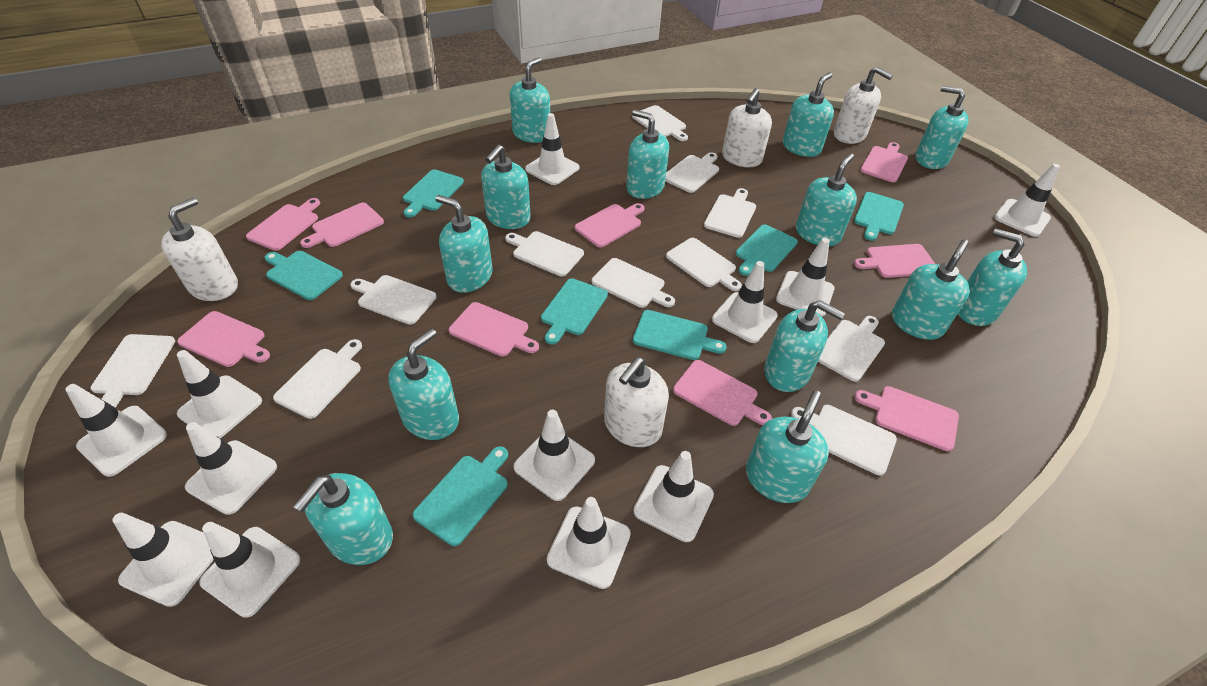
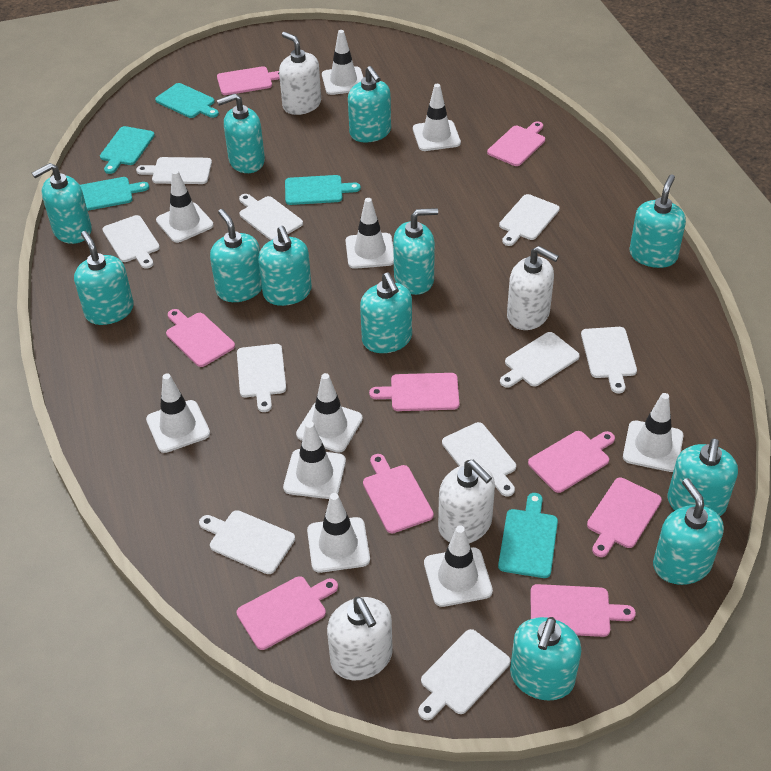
turquoise cutting board: [264,251,343,300] [403,170,464,217] [413,446,508,546] [541,278,608,345] [633,310,727,360] [736,224,798,276] [854,192,904,241] = 7 -> [80,177,149,211] [100,126,155,174] [155,83,219,118] [285,175,361,205] [498,493,558,578] = 5
turquoise soap dispenser: [293,473,393,565] [388,329,459,440] [435,195,493,293] [481,145,531,229] [510,57,550,143] [626,110,669,199] [746,390,829,503] [764,300,845,392] [783,73,834,157] [796,153,857,246] [892,239,970,340] [915,86,968,169] [958,228,1027,326] = 13 -> [32,163,92,244] [74,231,134,325] [210,209,262,302] [217,94,265,173] [258,226,312,306] [348,66,391,142] [360,272,412,353] [393,208,438,295] [510,617,582,701] [629,174,686,268] [653,478,724,585] [668,438,738,516] = 12
white cutting board: [90,334,175,408] [273,339,362,419] [350,275,437,325] [505,231,584,277] [592,258,675,308] [632,105,688,141] [665,152,719,193] [666,238,742,291] [704,188,756,238] [791,405,897,476] [818,316,885,382] = 11 -> [102,215,160,269] [136,157,212,184] [199,510,295,574] [237,344,286,412] [239,194,303,240] [418,629,510,720] [442,422,516,497] [499,194,560,246] [500,332,580,388] [581,327,637,393] = 10
white traffic cone: [65,384,167,477] [112,513,214,607] [177,350,262,438] [185,422,277,515] [199,522,301,618] [513,410,595,501] [525,113,579,185] [547,497,631,589] [633,451,714,542] [712,261,778,343] [776,238,835,317] [994,164,1060,237] = 12 -> [146,374,210,453] [156,170,214,243] [283,421,346,499] [296,373,363,453] [307,493,370,573] [322,30,364,95] [346,198,394,269] [413,84,461,151] [424,525,493,607] [623,393,684,472] = 10

